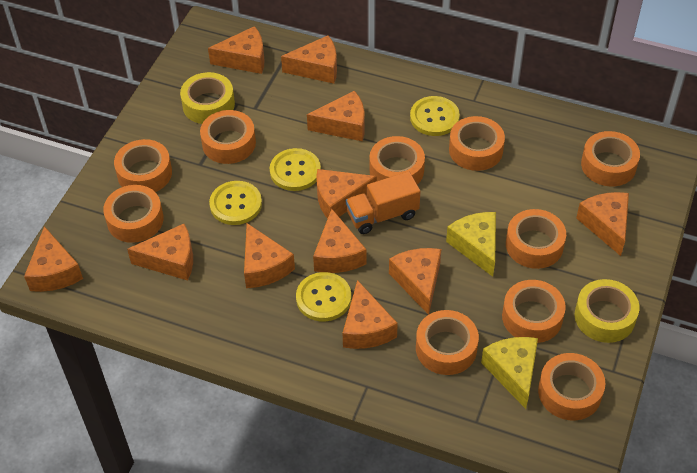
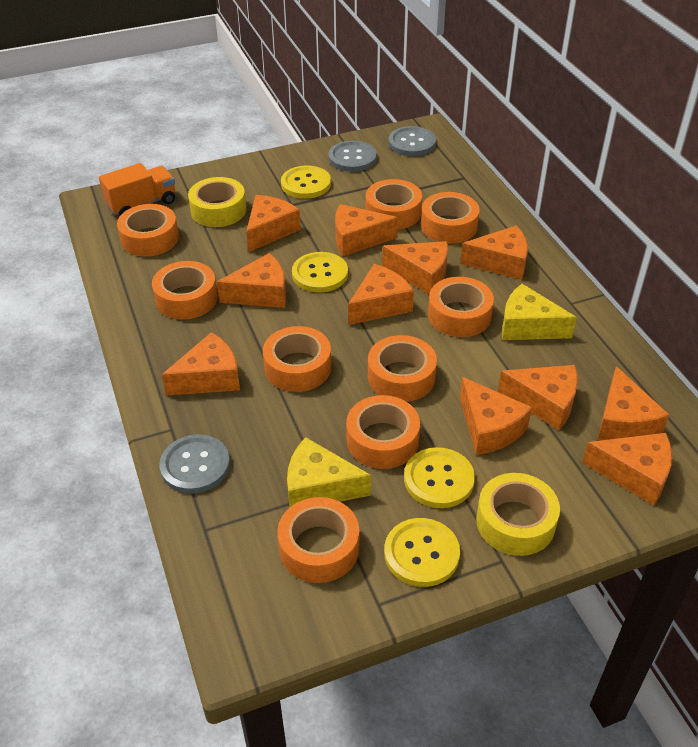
grey button: none = 0 -> [159,434,230,494] [329,141,377,172] [389,126,436,156] = 3
orange tape: [103,185,164,243] [114,139,172,192] [200,110,256,164] [369,136,425,185] [416,310,479,375] [449,116,505,171] [502,280,566,343] [506,209,566,269] [538,353,605,420] [581,131,640,187] = 10 -> [117,204,179,257] [152,261,218,319] [263,326,331,392] [277,497,359,583] [346,395,420,469] [366,179,422,230] [368,335,437,402] [421,192,480,244] [428,277,494,337] = 9

